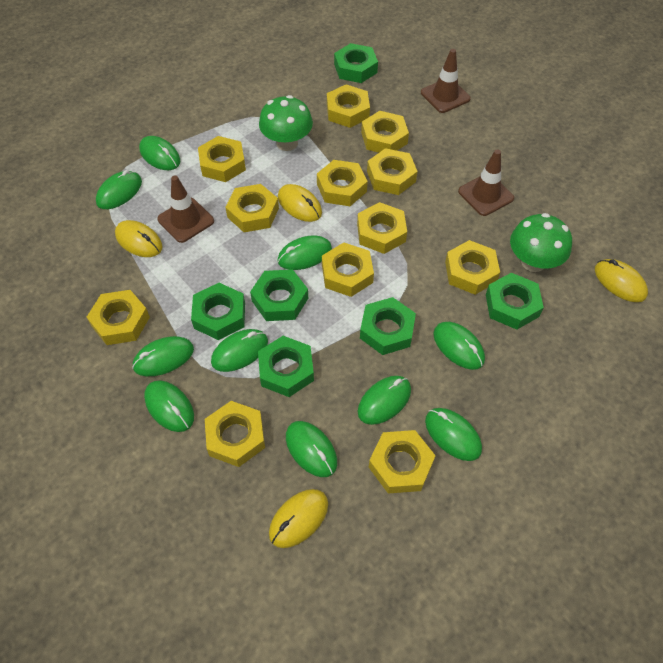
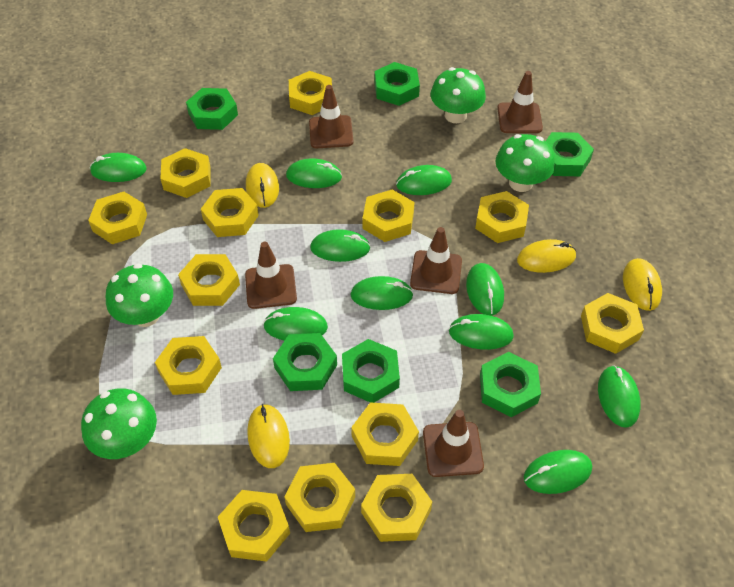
brown traffic cone: [157,176,214,243] [421,49,471,113] [458,150,514,216] = 3 -> [245,242,297,309] [309,85,353,148] [410,227,462,294] [423,410,484,477] [497,71,543,133] = 5
green mushroom: [259,95,313,151] [510,213,572,272] = 2 -> [81,388,157,459] [105,264,173,327] [431,67,486,123] [496,134,555,192] = 4
yellow nut: [87,290,150,345] [198,136,246,182] [205,401,265,467] [225,184,279,232] [317,160,368,206] [322,243,374,297] [327,84,370,128] [357,202,407,254] [361,111,409,153] [367,148,418,195] [369,430,436,494] [445,240,500,295] = 12 -> [88,192,147,244] [155,336,222,395] [160,148,211,198] [178,254,240,306] [201,188,259,237] [218,490,290,562] [285,463,355,532] [289,71,332,115] [351,402,419,466] [361,474,432,542] [363,189,415,242] [475,191,529,243] [581,293,644,354] = 13

